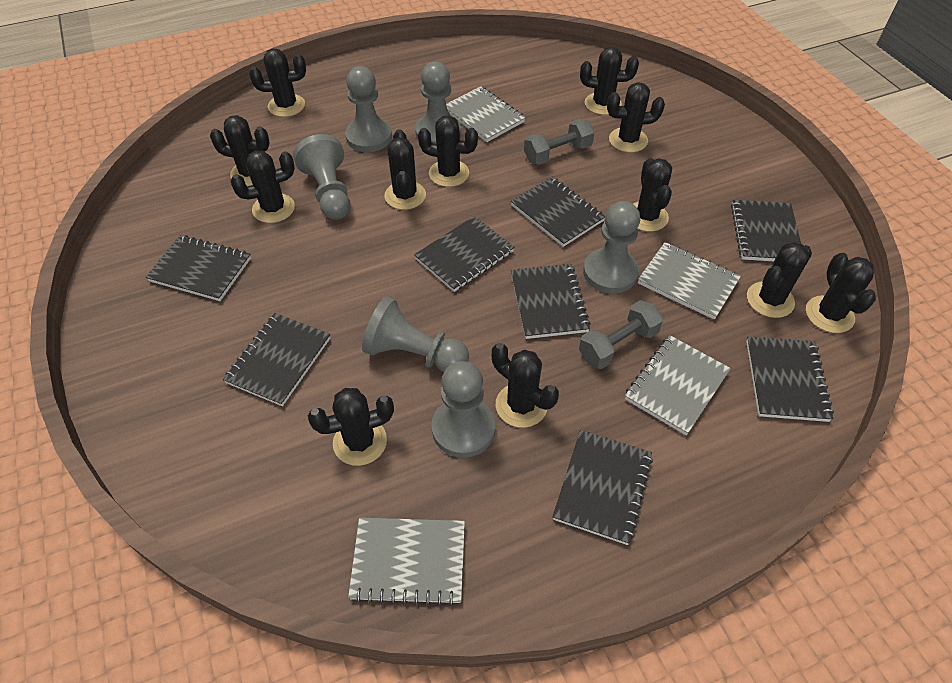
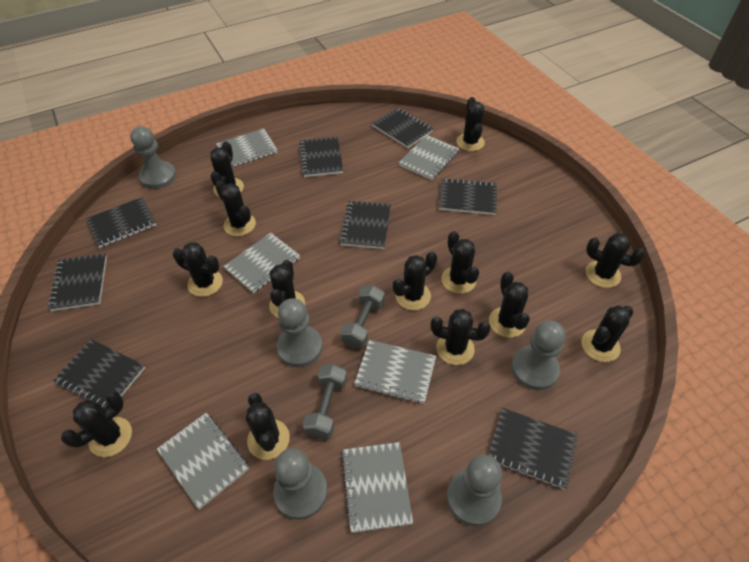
black cactus: [210,115,270,186] [230,150,295,223] [249,48,306,117] [308,388,394,466] [384,129,426,210] [418,115,478,187] [492,343,559,428] [580,47,639,115] [607,82,665,152] [633,158,672,232] [747,242,812,318] [806,253,876,333] = 12 -> [61,391,132,457] [173,242,223,297] [210,141,244,197] [215,180,256,236] [246,393,290,460] [269,260,305,318] [393,252,437,310] [430,309,491,365] [441,231,479,294] [456,97,485,151] [489,272,530,338] [582,305,633,362] [586,233,645,288] = 13
grey notebook: [348,518,465,606] [446,86,526,142] [625,335,731,435] [638,242,741,319] = 4 -> [157,413,249,509] [216,129,278,168] [224,233,300,293] [341,442,413,533] [354,340,436,404] [399,135,459,180] = 6
grey pawn: [293,134,350,220] [345,66,392,152] [362,297,469,372] [415,62,461,144] [431,361,495,458] [583,201,640,294] = 6 -> [130,126,176,189] [273,448,328,520] [277,298,323,367] [447,455,502,526] [511,320,566,390] = 5

